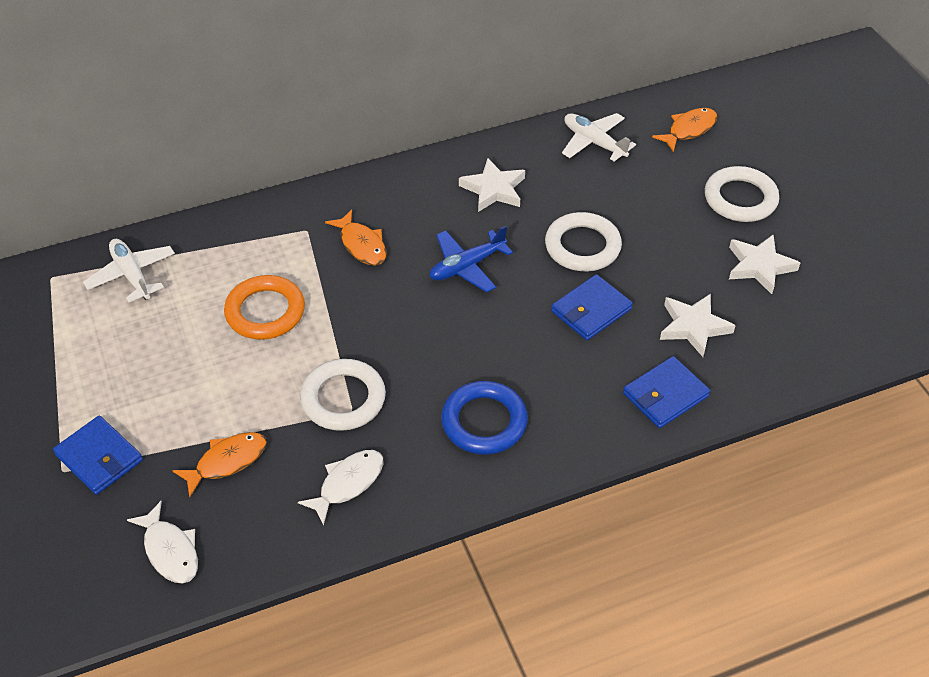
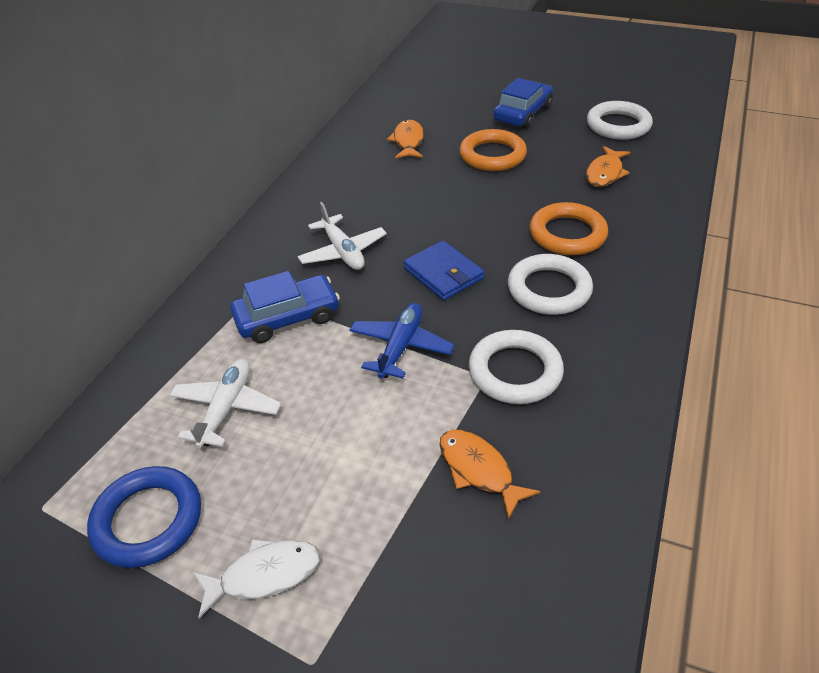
blue car: none = 0 -> [230,271,340,343] [493,78,553,129] = 2
blue wallet: [53,416,143,495] [551,274,633,340] [623,356,710,428] = 3 -> [403,240,485,300] = 1
orange ring: [224,275,305,339] = 1 -> [459,129,527,171] [530,202,608,255] = 2
white fish: [127,501,198,584] [298,450,383,525] = 2 -> [193,539,320,618] = 1
white star: [459,158,525,212] [660,294,736,357] [729,234,800,294] = 3 -> none = 0

